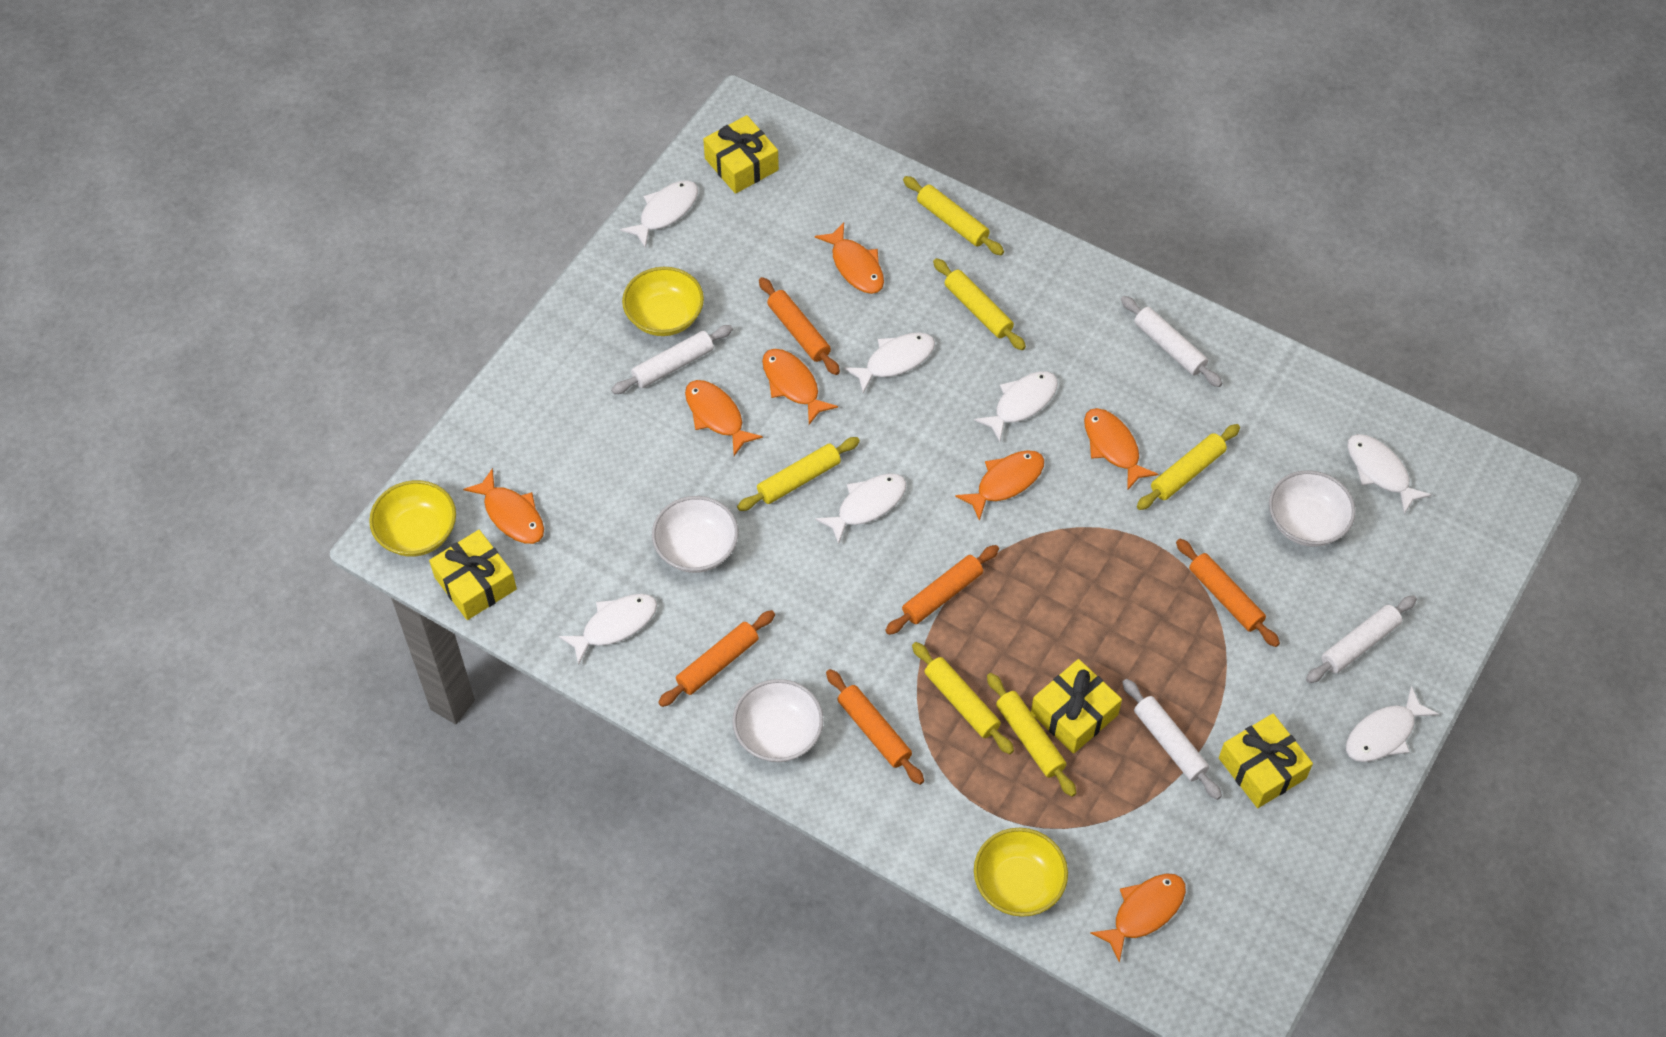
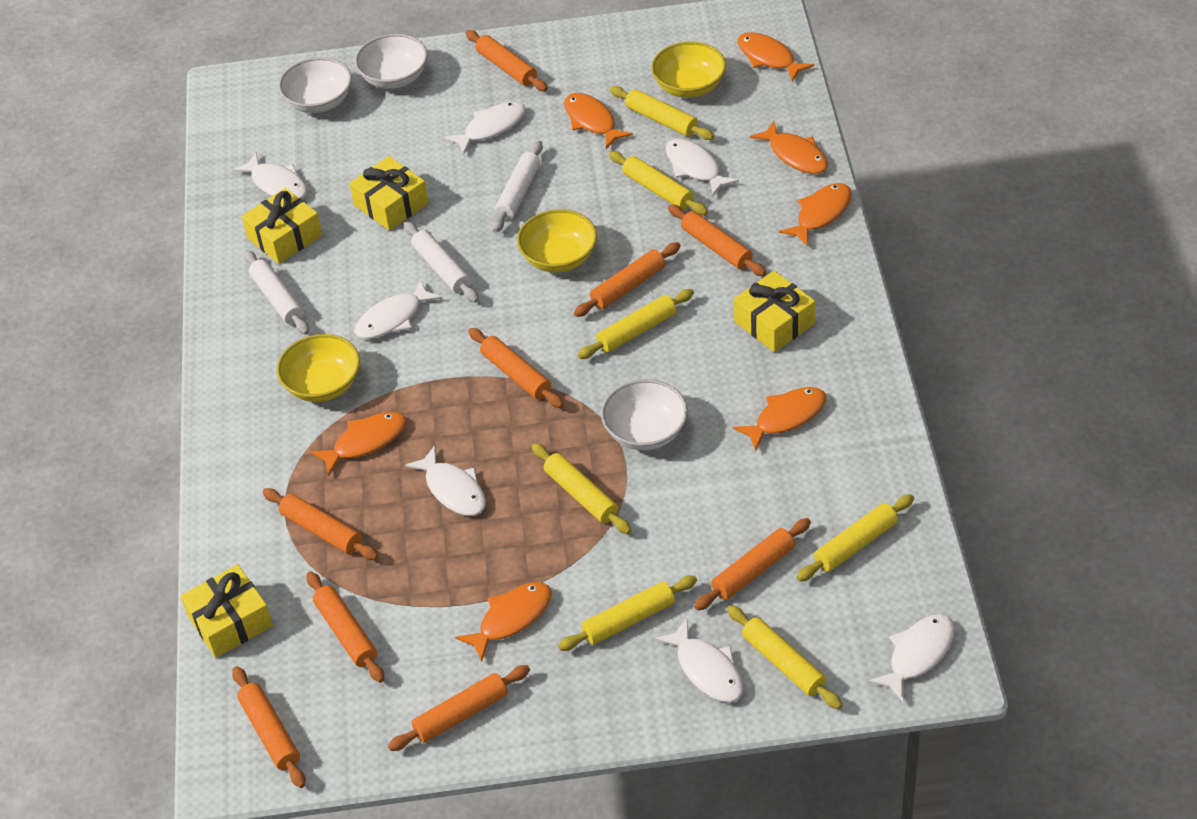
orange rolling pin: [658,610,775,707] [759,277,840,375] [826,669,924,785] [885,545,999,635] [1176,539,1280,647] = 5 -> [232,666,306,788] [263,488,379,560] [306,571,384,683] [388,665,530,751] [466,30,548,91] [469,328,564,408] [574,242,681,317] [668,204,767,276] [694,518,811,611] = 9
white rolling pin: [611,325,733,394] [1121,296,1222,387] [1122,679,1222,800] [1306,595,1417,683] = 4 -> [244,250,309,335] [404,222,479,303] [492,141,543,233] = 3
yellow rolling pin: [737,437,860,511] [903,176,1004,255] [912,642,1014,754] [933,258,1026,350] [987,673,1076,797] [1137,424,1240,510] = 6 -> [532,443,632,534] [558,576,697,651] [578,289,694,359] [609,151,708,215] [610,86,714,140] [727,605,843,710] [796,494,914,582] = 7

